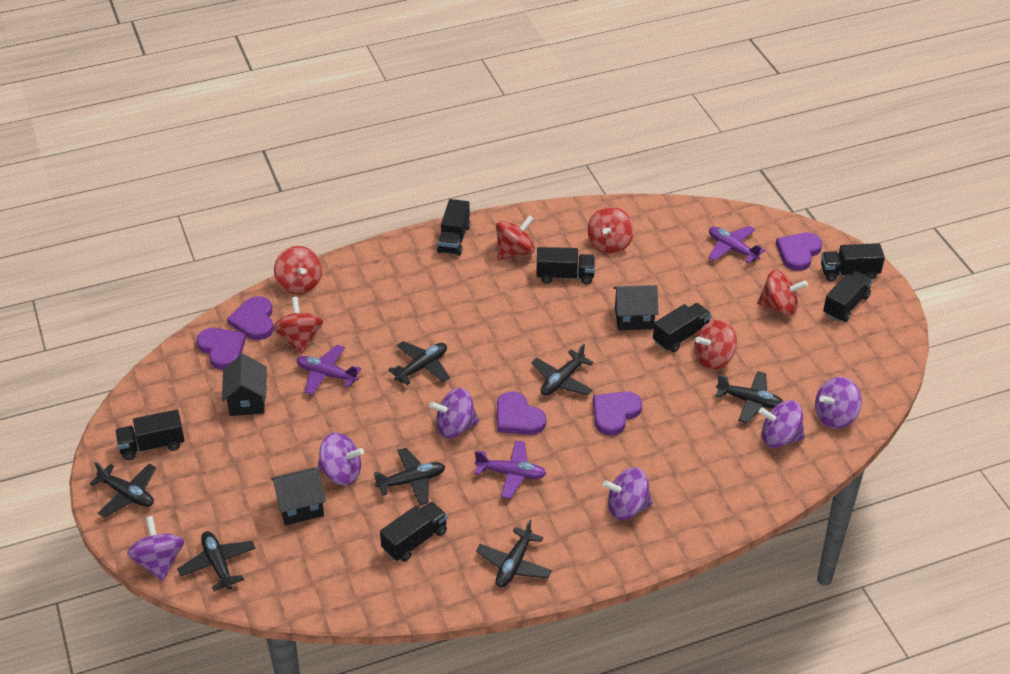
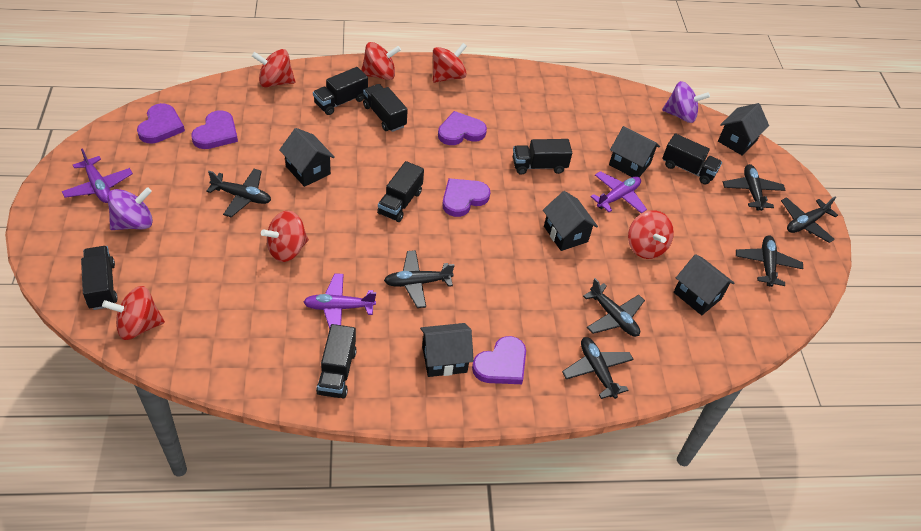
black house: [222,354,267,416] [271,467,326,525] [613,285,658,330] = 3 -> [279,128,335,187] [420,323,474,377] [543,191,598,251] [609,126,660,177] [674,254,734,315] [718,103,769,156] = 6
purple spinning top: [127,516,184,581] [317,433,364,485] [429,388,479,439] [603,467,653,520] [759,400,805,448] [815,377,862,429] = 6 -> [107,187,153,230] [662,81,710,123] = 2

